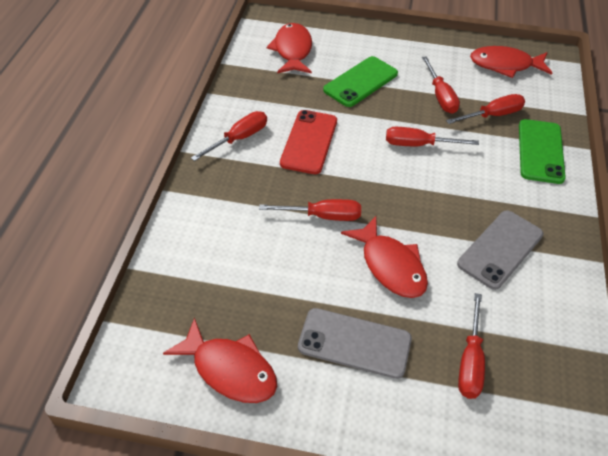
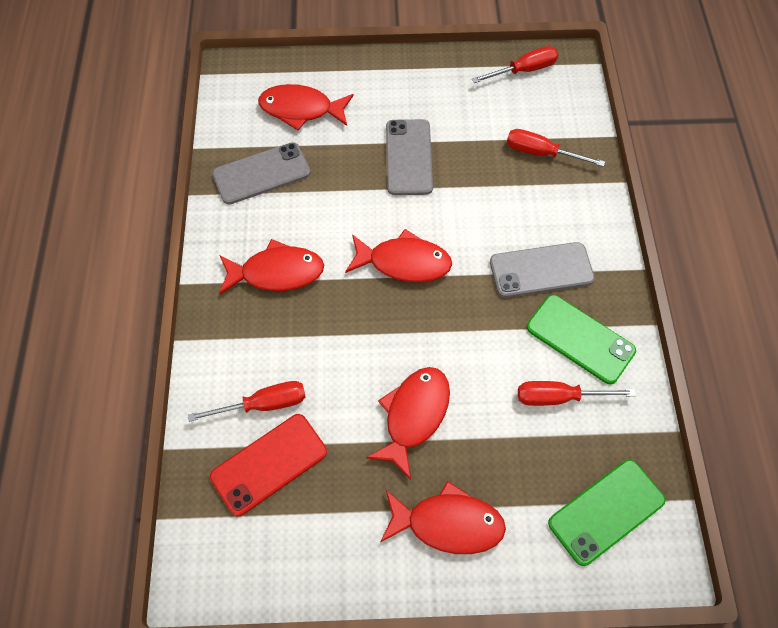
grey phone: [298,308,412,379] [457,210,543,290] = 2 -> [212,142,311,205] [386,119,433,195] [490,242,595,298] = 3
red fish: [163,318,277,403] [267,23,312,74] [341,216,428,298] [470,46,552,78] = 4 -> [219,239,324,295] [258,84,354,130] [345,229,452,282] [366,367,450,480] [380,480,506,554] = 5
red screwdriver: [191,111,267,161] [259,199,361,221] [386,127,479,146] [422,56,460,114] [446,94,525,124] [458,293,485,399] = 6 -> [188,381,306,422] [472,46,559,83] [507,129,605,167] [518,381,636,406] = 4

